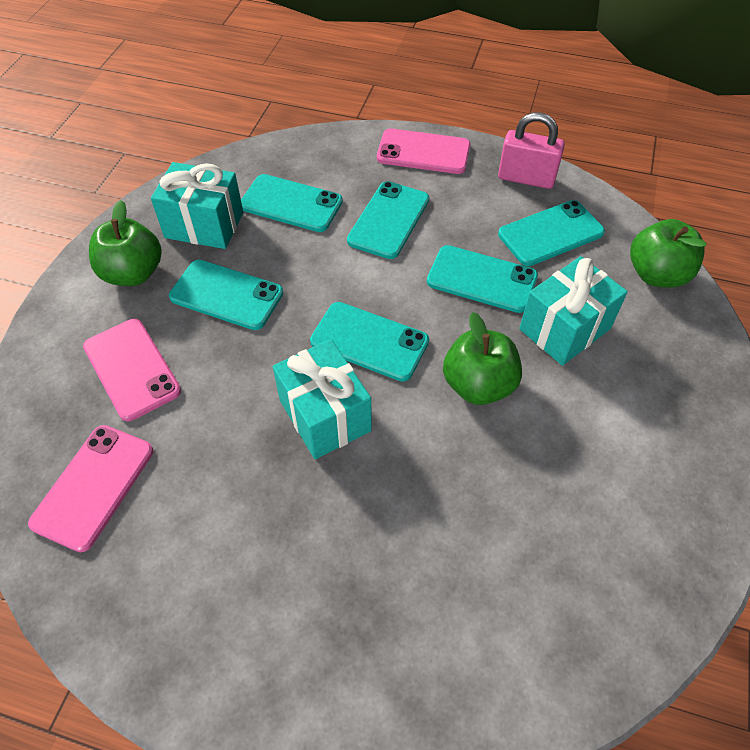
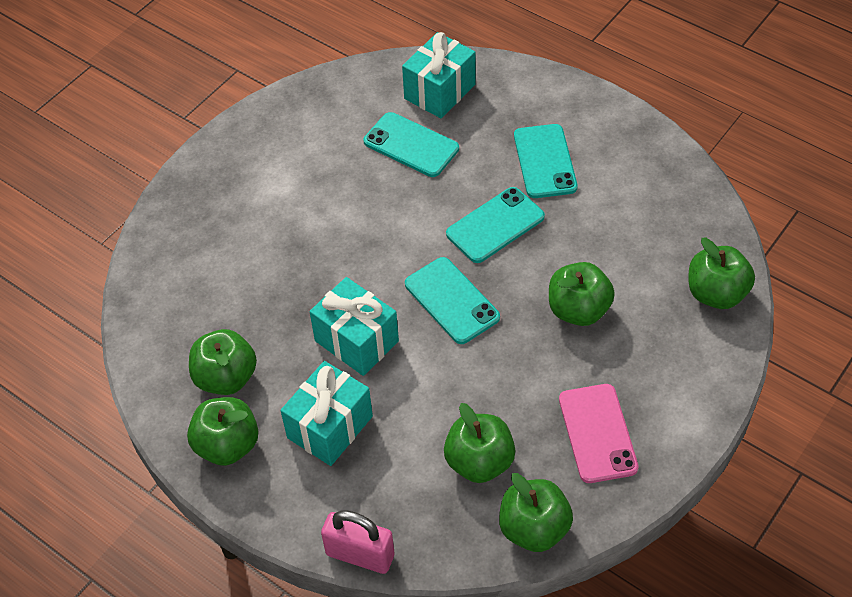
green apple: [89,200,162,286] [443,312,522,405] [630,219,707,288] = 3 -> [187,397,259,466] [189,329,257,395] [444,403,516,483] [499,473,573,552] [549,262,615,326] [688,238,755,309] = 6
pink phone: [28,425,153,552] [83,319,181,421] [377,128,471,174] = 3 -> [559,384,639,483] = 1
turquoise phone: [169,260,283,330] [241,174,343,232] [310,302,429,382] [347,181,429,259] [427,245,538,313] [498,200,605,266] = 6 -> [364,112,459,177] [405,257,500,344] [446,187,545,263] [514,124,578,198] = 4

